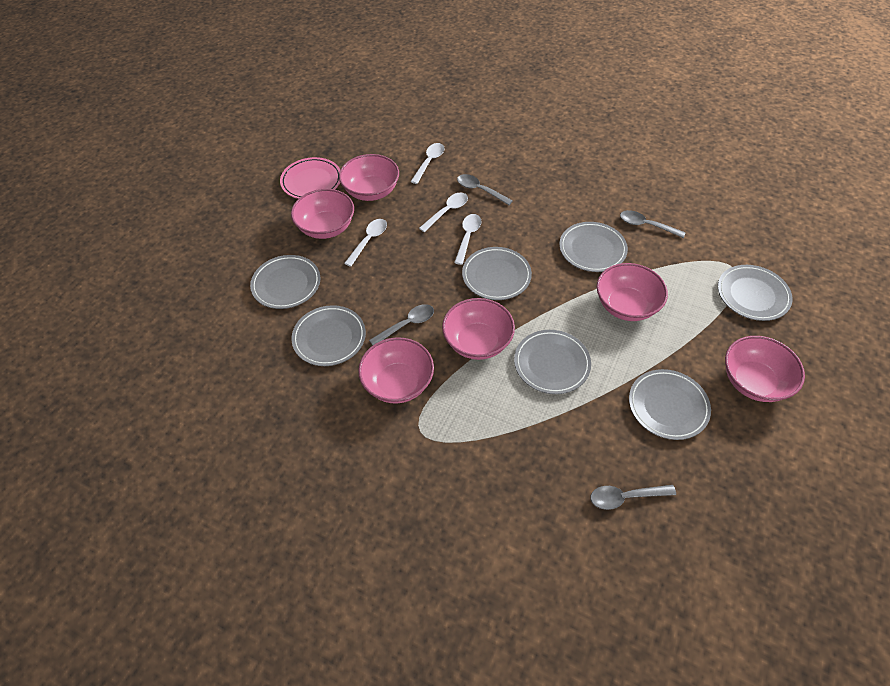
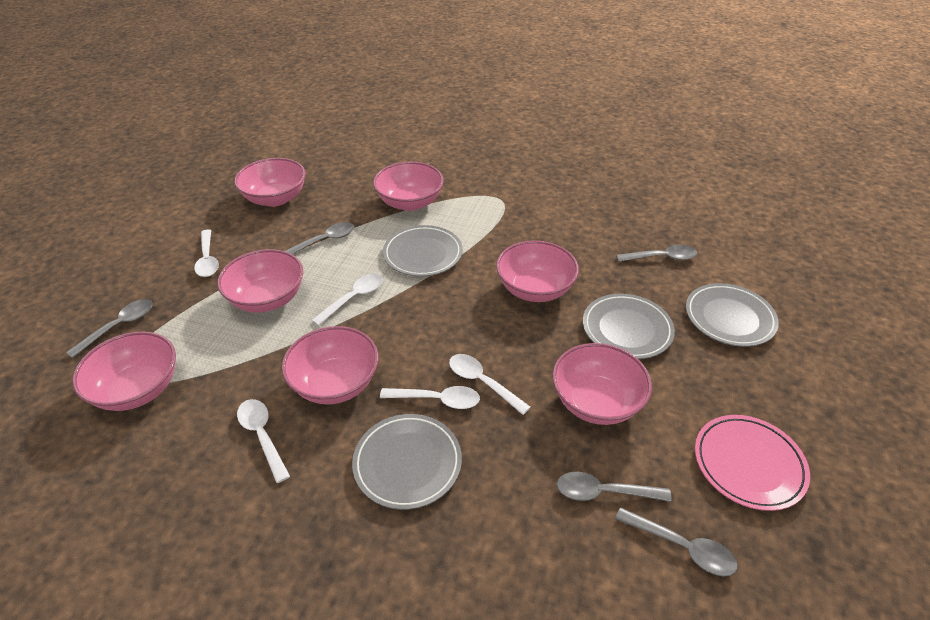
grey plate: [250,255,320,309] [291,305,366,366] [462,247,532,300] [514,330,591,394] [559,222,628,272] [629,369,711,440] [718,265,793,321] = 7 -> [352,414,462,510] [383,225,463,277] [583,293,675,359] [686,283,779,347] = 4
grey spoon: [369,304,434,345] [457,174,513,205] [590,485,676,510] [620,210,686,238] = 4 -> [66,299,153,358] [285,222,354,254] [557,472,672,502] [615,507,738,576] [616,245,697,262] = 5
pink bowl: [291,189,354,239] [339,154,399,201] [358,337,434,404] [442,298,515,360] [597,263,668,321] [725,336,805,402] = 6 -> [72,332,176,411] [217,249,303,313] [234,158,306,207] [282,326,379,404] [373,162,444,211] [496,240,579,302] [552,343,652,425] = 7
white spoon: [344,219,387,267] [411,143,445,184] [419,193,468,232] [454,214,482,265] = 4 -> [194,229,219,277] [237,399,290,483] [312,273,383,326] [380,386,480,409] [449,354,531,415] = 5

